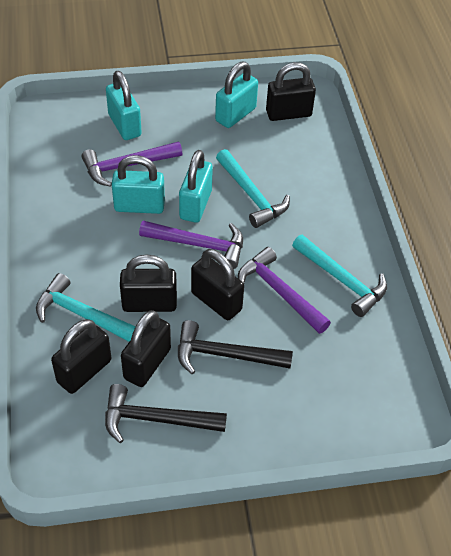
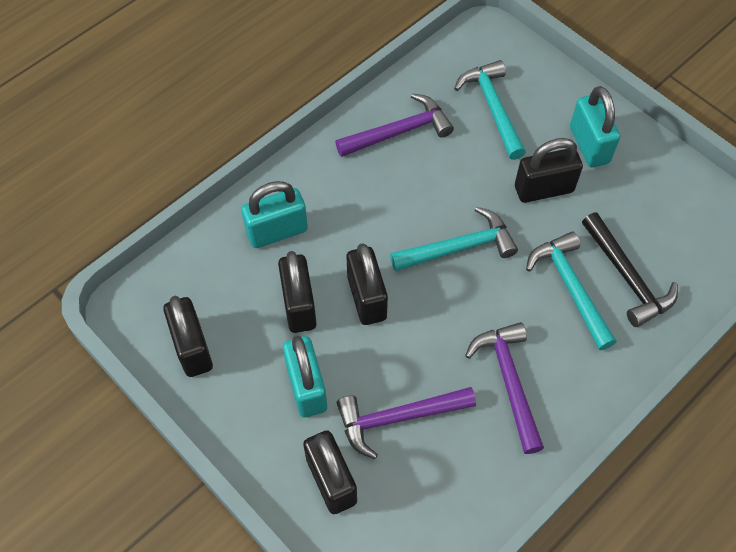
black hammer: [105,384,227,443] [178,320,293,374] = 2 -> [582,212,678,327] = 1
turquoise padlock: [106,71,142,140] [112,155,165,214] [179,150,213,223] [215,61,258,128] = 4 -> [241,181,308,248] [283,336,327,418] [570,86,620,167] = 3

